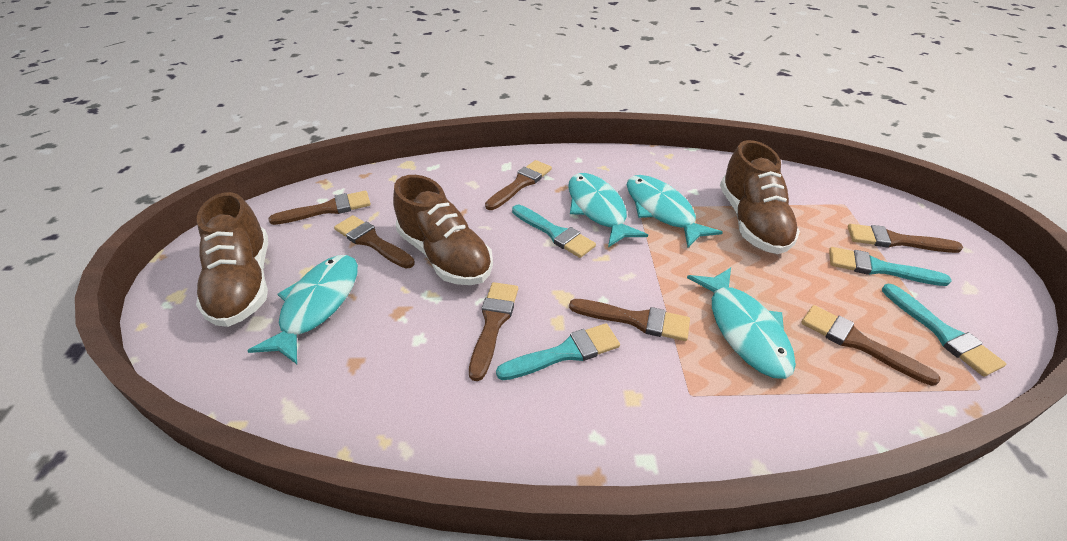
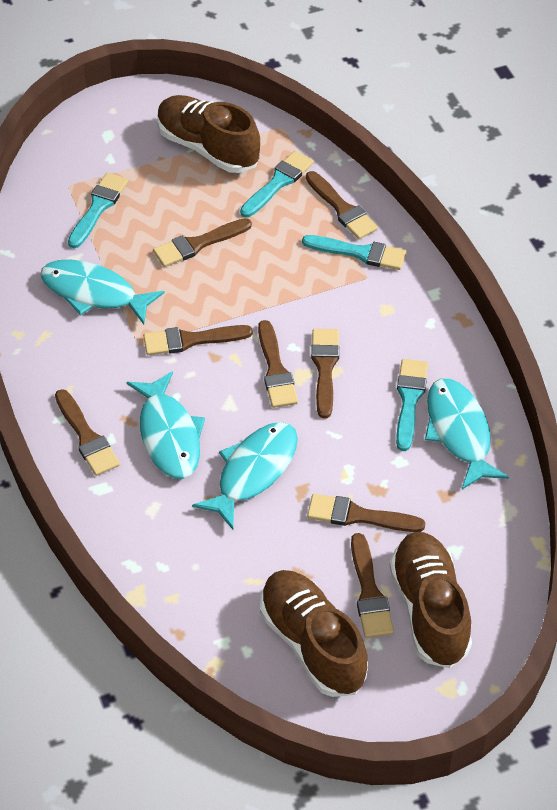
brown brush: [268,191,371,225] [334,215,415,269] [469,282,518,381] [485,160,552,210] [569,299,690,341] [801,305,941,386] [848,224,963,253] = 7 -> [55,389,120,476] [143,325,253,355] [153,218,252,267] [258,320,298,408] [306,171,378,239] [307,494,425,532] [311,329,339,418] [351,533,394,638] = 8

